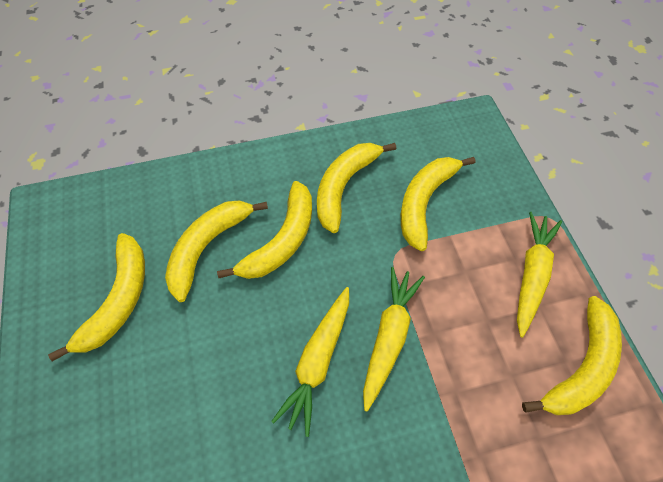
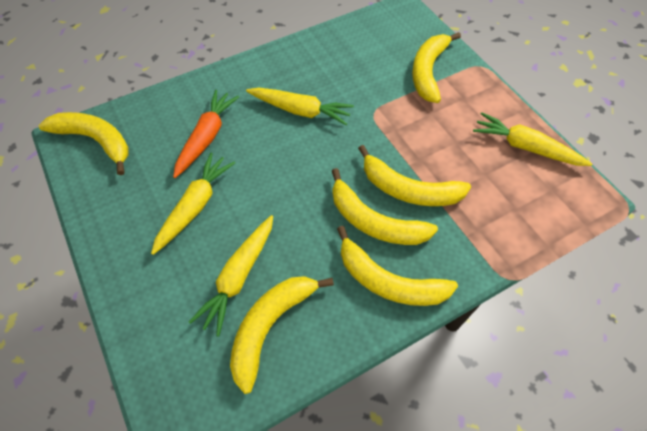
orange carrot: none = 0 -> [173,90,239,178] = 1
yellow carrot: [271,287,349,437] [363,267,425,412] [517,212,562,337] = 3 -> [151,152,235,255] [189,215,273,337] [246,87,354,125] [473,112,592,166] = 4

